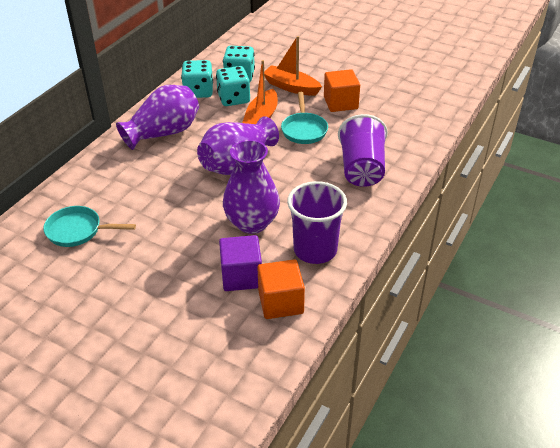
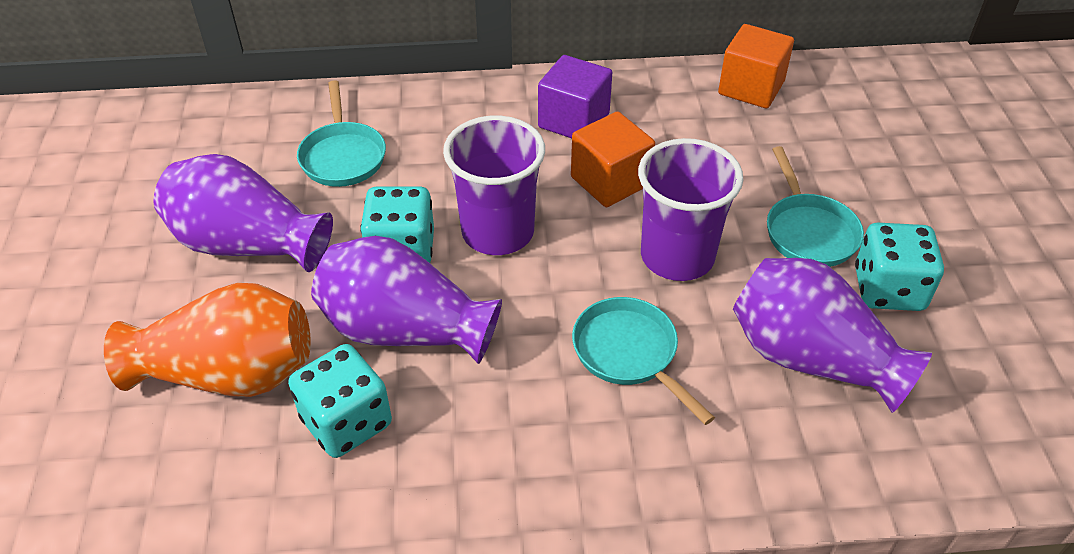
orange boat: [242,60,278,124] [264,36,322,96] = 2 -> none = 0
orange vase: none = 0 -> [104,283,311,397] = 1
turquoise pan: [43,206,136,247] [281,92,328,144] = 2 -> [297,80,386,187] [572,297,715,425] [767,146,864,267] = 3

